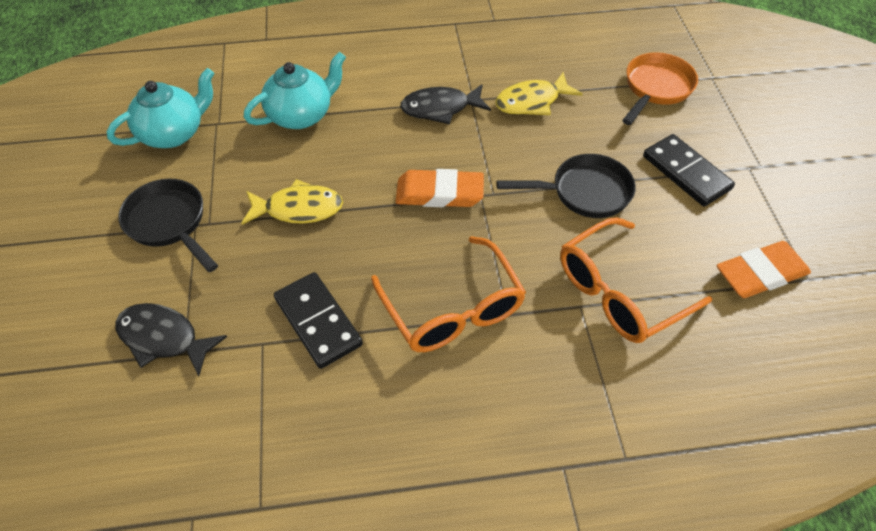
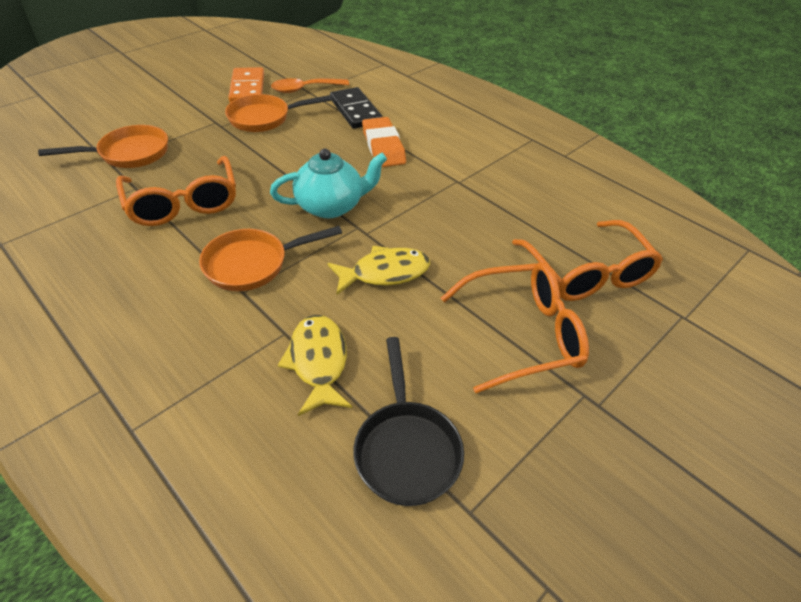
black domino: [274,272,363,369] [643,134,735,207] = 2 -> [330,87,382,129] = 1
black fish: [115,303,227,376] [400,84,491,124] = 2 -> none = 0
black pan: [118,179,218,272] [497,154,636,218] = 2 -> [353,337,464,506] = 1
orange domino: none = 0 -> [228,67,264,103] = 1
orange eraser: [395,169,484,207] [716,241,811,298] = 2 -> [362,117,406,167] = 1
orange glasses: [371,236,526,352] [560,217,712,343] = 2 -> [116,156,236,226] [441,262,589,393] [512,220,663,301] = 3
orange pan: [622,52,698,125] = 1 -> [38,125,168,168] [199,226,342,291] [225,94,332,132] = 3
orange spoon: none = 0 -> [271,78,349,93] = 1
turquoise teapot: [106,68,214,148] [244,52,346,129] = 2 -> [270,149,387,218] = 1

